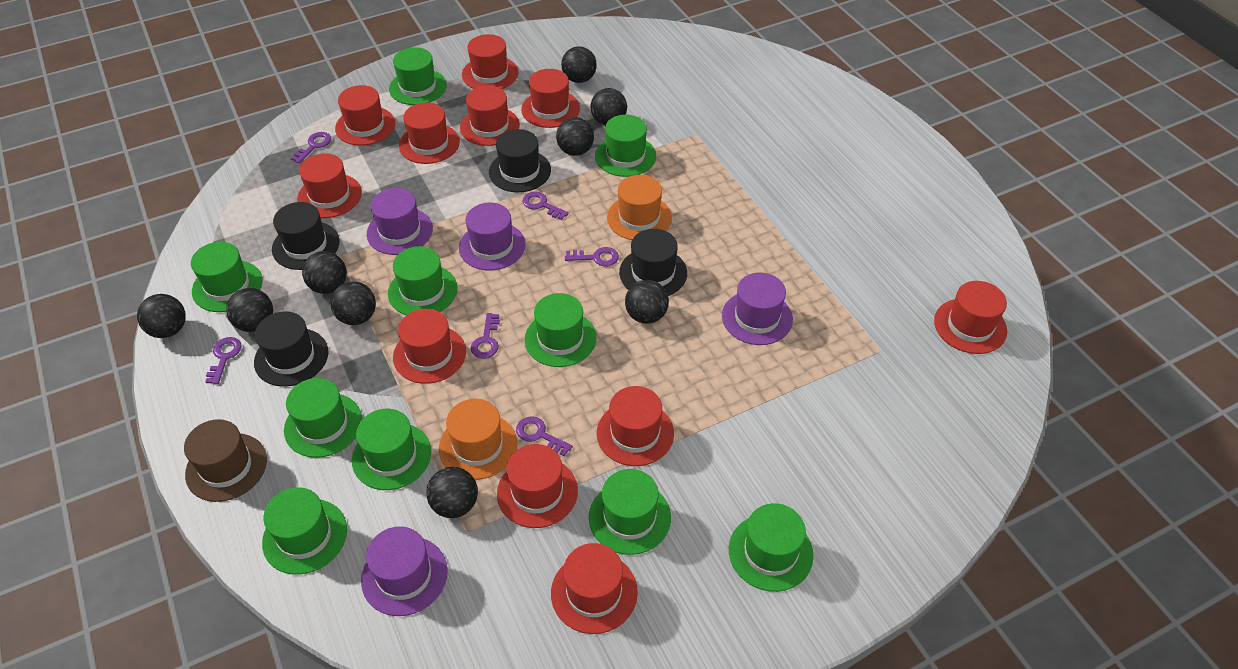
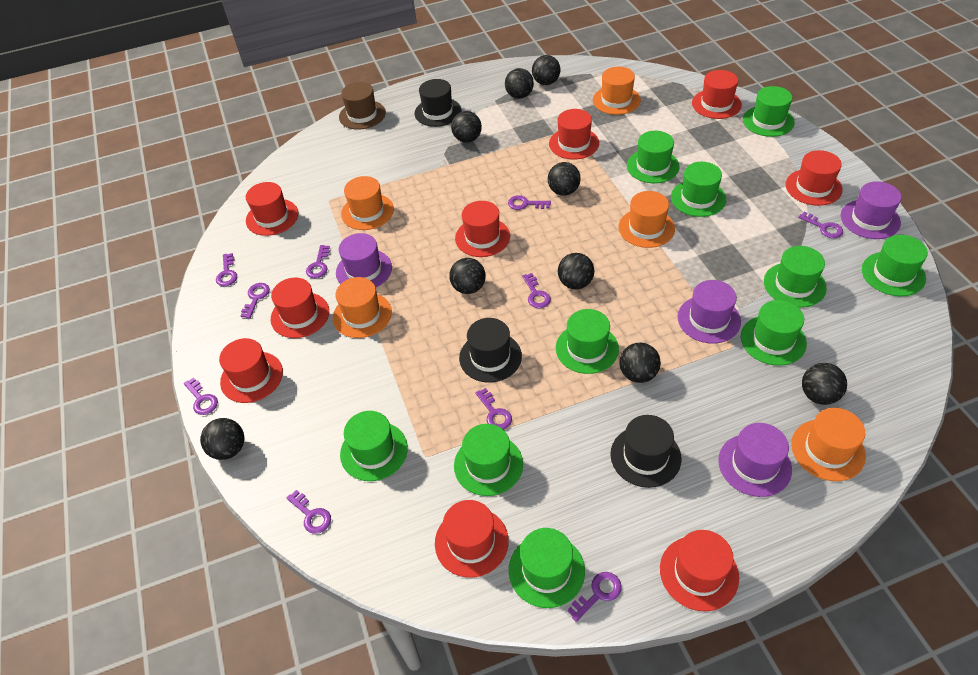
black hat: [254,311,328,387] [272,202,340,270] [489,129,551,192] [619,229,687,296] = 4 -> [414,79,461,127] [459,318,522,383] [610,415,681,488] = 3
orange hat: [439,399,517,480] [607,175,672,240] = 2 -> [333,277,392,338] [341,176,394,230] [593,67,641,115] [619,191,675,248] [791,408,866,481] = 5
purple key: [205,337,242,384] [291,132,331,163] [471,313,500,359] [516,416,573,456] [522,191,569,220] [565,247,619,267] = 6 -> [184,377,218,415] [216,253,237,286] [241,283,270,319] [287,490,331,534] [306,245,330,278] [475,388,512,430] [508,195,551,210] [522,273,551,308] [567,572,622,622] [798,212,843,238] = 10
red hat: [297,154,362,218] [335,85,395,146] [393,309,466,384] [399,103,460,164] [460,86,520,146] [462,34,518,89] [497,444,578,528] [521,69,580,128] [551,543,638,634] [597,386,674,466] [934,281,1007,354] = 11 -> [219,338,283,403] [246,182,298,236] [271,278,329,338] [435,500,509,578] [455,201,510,257] [549,109,599,160] [660,530,739,611] [692,70,742,119] [786,150,843,206] = 9

